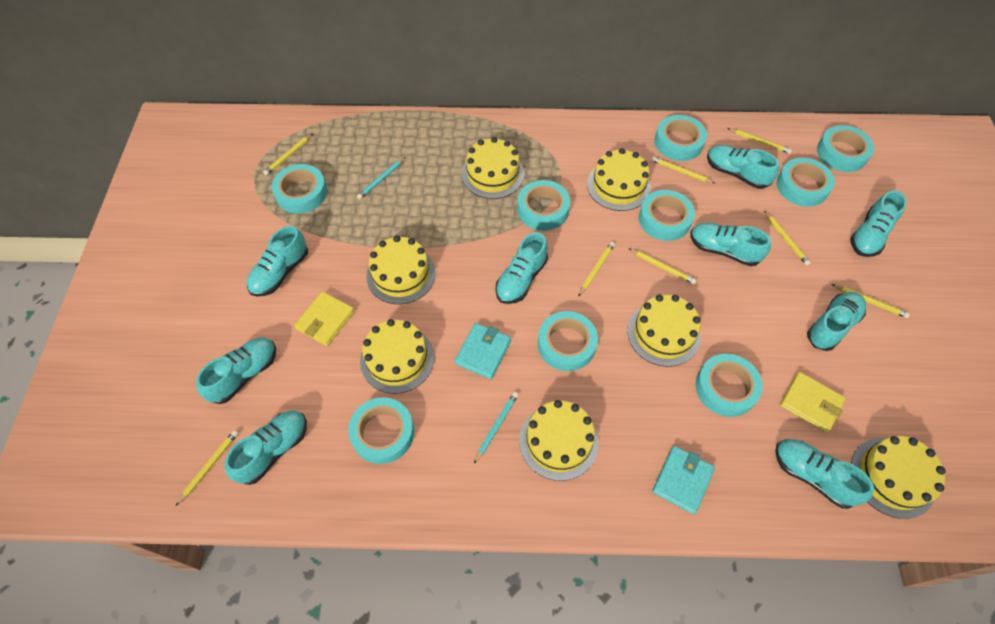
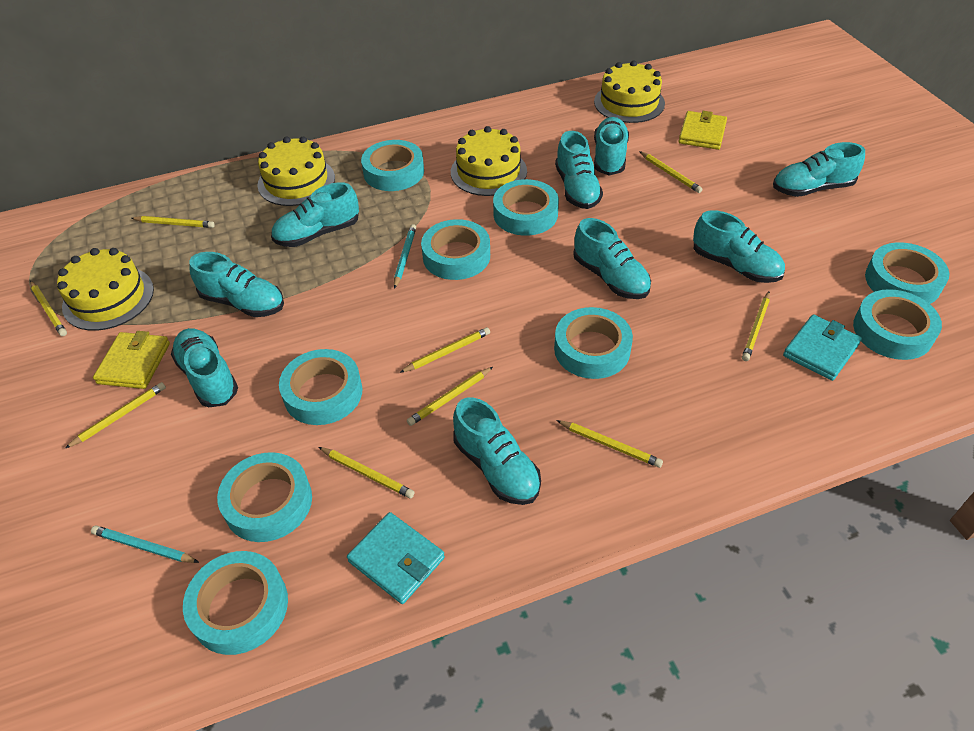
yellow cake: [360,319,434,394] [366,236,436,304] [462,137,524,199] [519,400,599,481] [587,148,651,211] [627,295,701,367] [851,436,946,519] = 7 -> [57,248,154,331] [257,137,335,206] [451,126,527,196] [594,61,665,123] = 4
yellow pencil: [176,430,239,506] [263,133,313,176] [578,242,615,297] [628,248,697,284] [651,156,715,183] [727,128,792,154] [764,211,811,266] [832,284,910,318] = 8 -> [30,281,67,336] [65,382,166,448] [131,216,215,228] [318,447,415,499] [399,327,490,373] [407,367,493,426] [556,420,663,468] [639,151,703,193] [742,292,770,361] = 9

